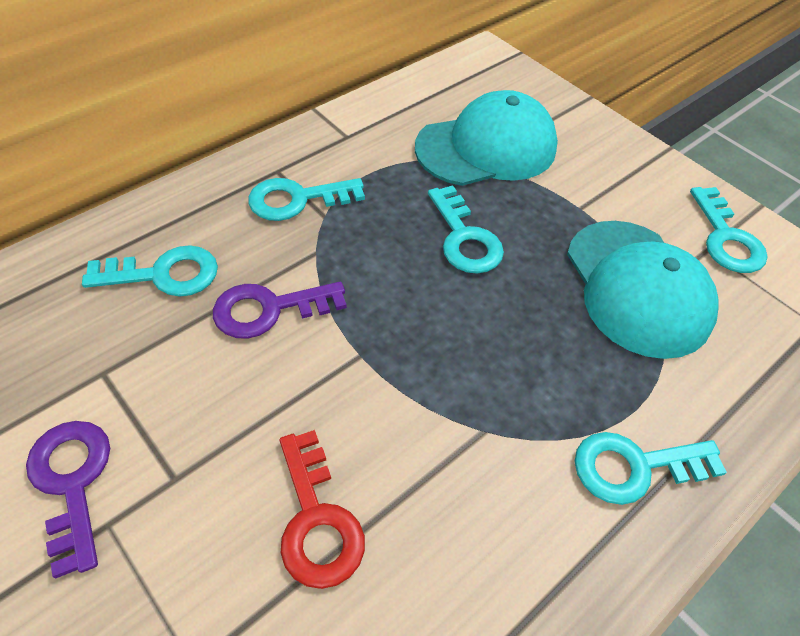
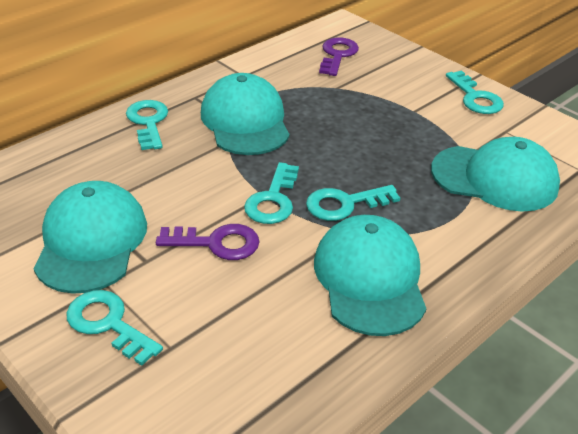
red key: [280,430,365,589] = 1 -> none = 0
turquoise cap: [415,90,558,186] [567,221,718,359] = 2 -> [33,181,147,294] [201,73,290,155] [314,215,426,336] [431,137,560,212] = 4

